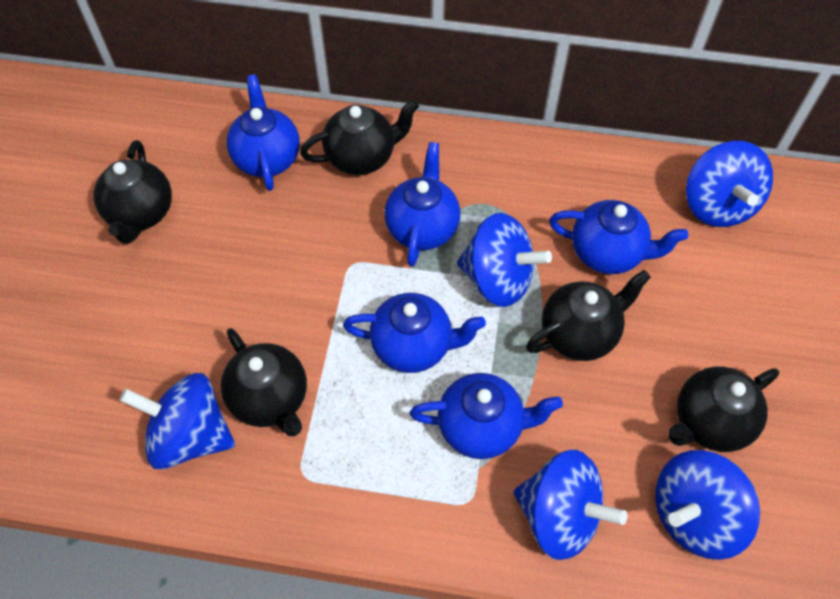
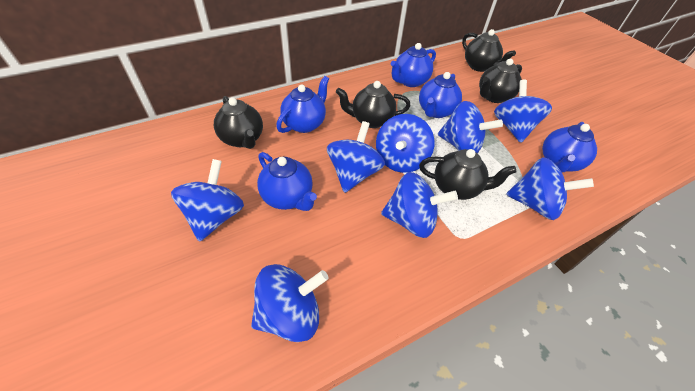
blue spinning top: [120,373,235,469] [457,213,552,307] [513,450,628,560] [655,450,760,560] [686,141,773,227] = 5 -> [171,159,244,242] [251,264,329,342] [327,121,385,193] [376,114,434,173] [381,172,458,238] [438,101,503,153] [494,80,552,143] [506,157,594,220] = 8

